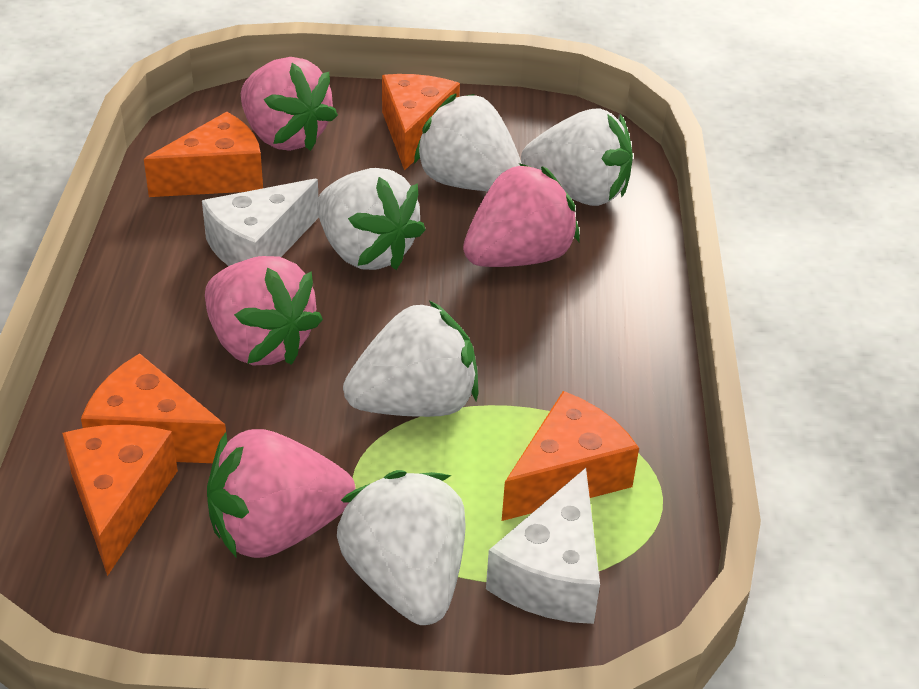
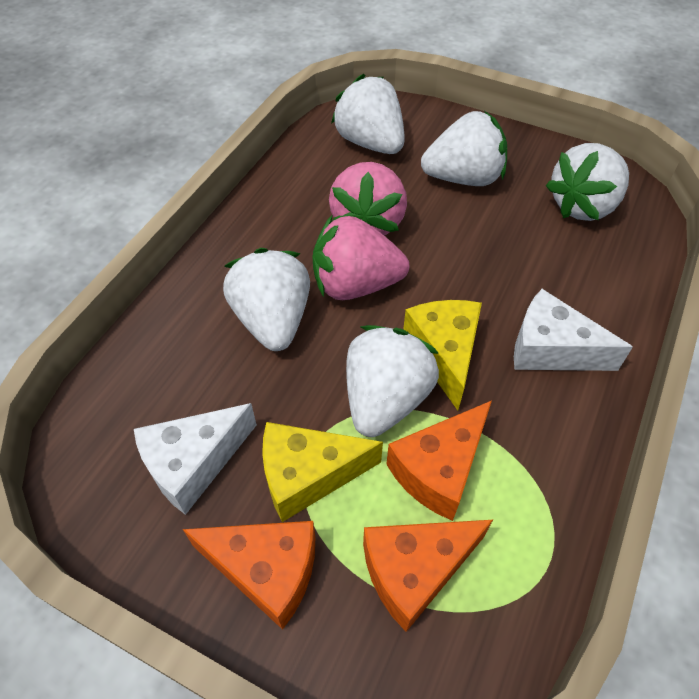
orange cheese: [62,425,178,576] [81,353,226,463] [144,112,263,197] [382,74,460,171] [502,391,639,521] = 5 -> [183,521,315,630] [363,520,493,632] [386,401,492,521] = 3
pink strawberry: [205,256,323,365] [207,429,356,558] [241,57,338,151] [463,163,580,267] = 4 -> [312,215,409,300] [329,162,407,235] = 2
yellow cheese: none = 0 -> [262,422,383,522] [403,300,482,410] = 2

